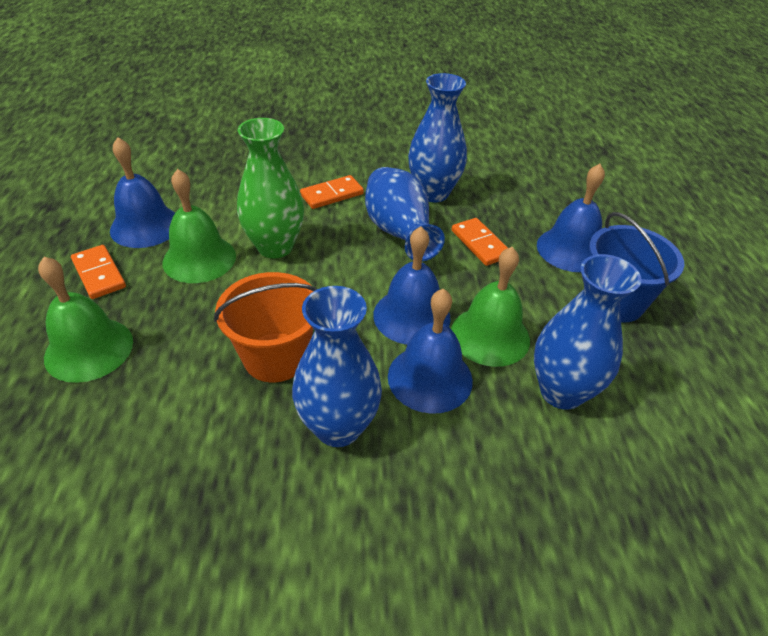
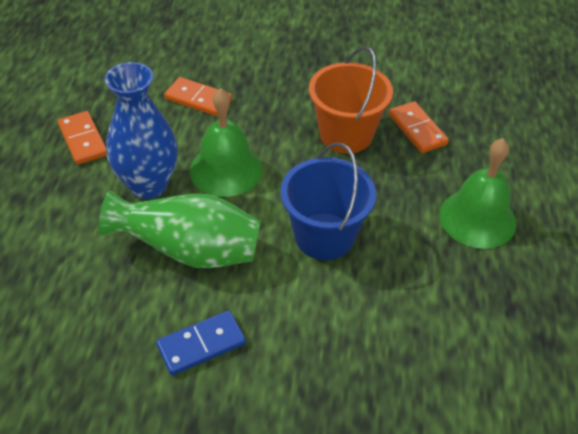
blue bell: [110,137,175,248] [373,226,451,345] [388,289,473,414] [537,164,605,272] = 4 -> none = 0
blue domino: none = 0 -> [156,311,246,375] = 1
blue vase: [292,286,382,447] [365,167,445,261] [408,73,467,202] [534,254,642,410] = 4 -> [105,62,178,199] = 1
green bell: [38,257,133,383] [163,169,236,283] [451,247,530,367] = 3 -> [190,88,262,197] [439,138,516,249] = 2

